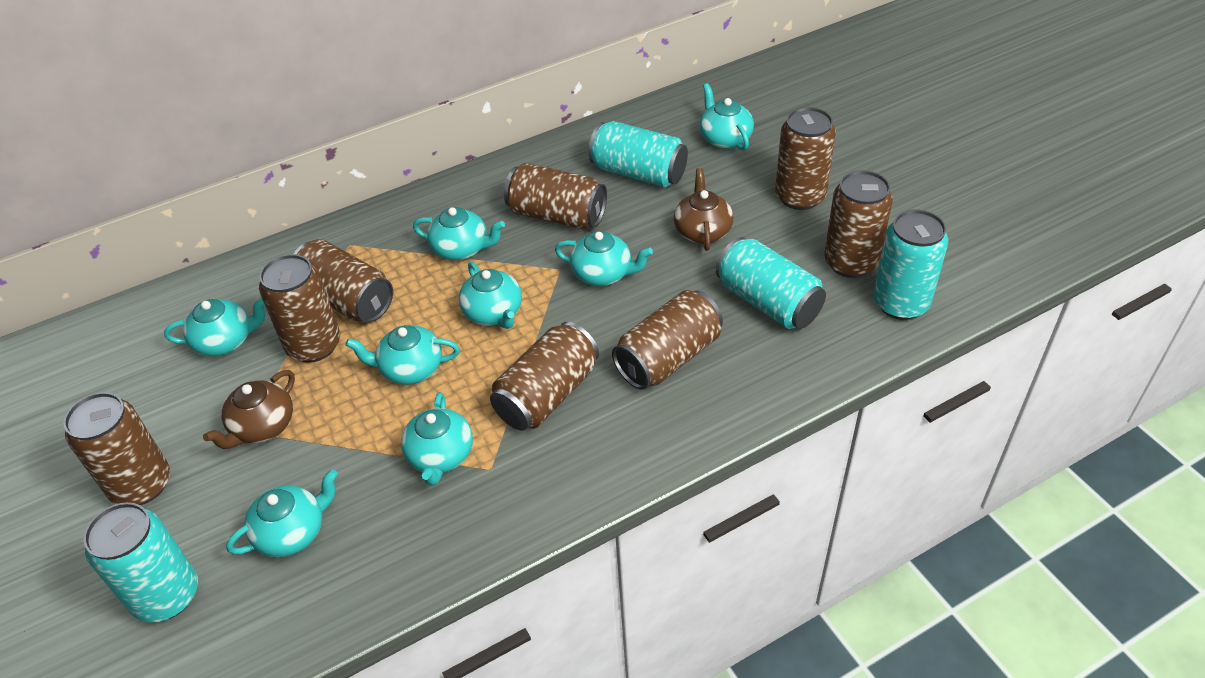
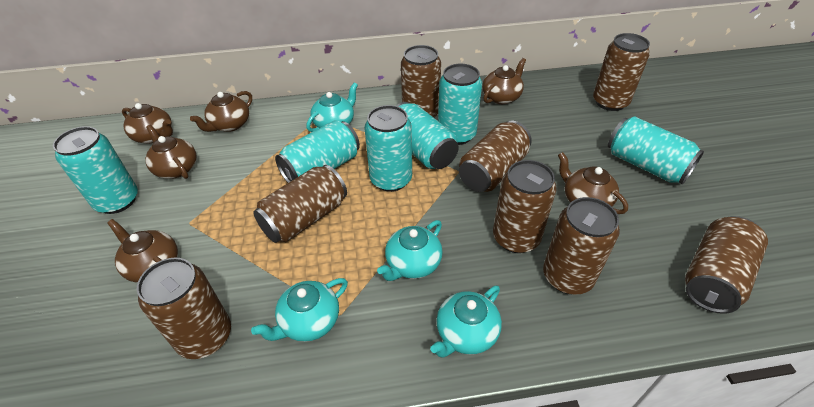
brown teapot: [203,370,295,449] [674,168,733,251] = 2 -> [107,219,178,283] [122,103,173,144] [145,125,197,179] [190,91,252,132] [482,58,526,104] [558,152,628,214] = 6
turquoise can: [84,502,198,623] [588,121,688,187] [715,237,826,329] [873,209,948,320] = 4 -> [53,126,138,214] [275,120,360,183] [364,105,412,192] [396,102,459,169] [438,64,482,145] [608,116,704,184] = 6
turquoise teapot: [164,298,265,356] [226,469,338,557] [346,325,460,385] [401,392,473,486] [413,207,505,260] [459,262,522,329] [555,231,653,286] [699,83,754,151] = 8 -> [251,278,348,342] [306,82,358,132] [377,220,443,281] [430,285,502,357] = 4

